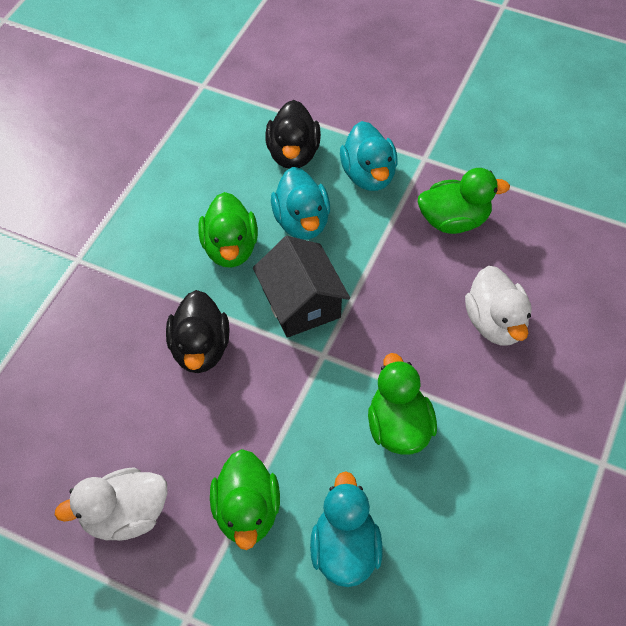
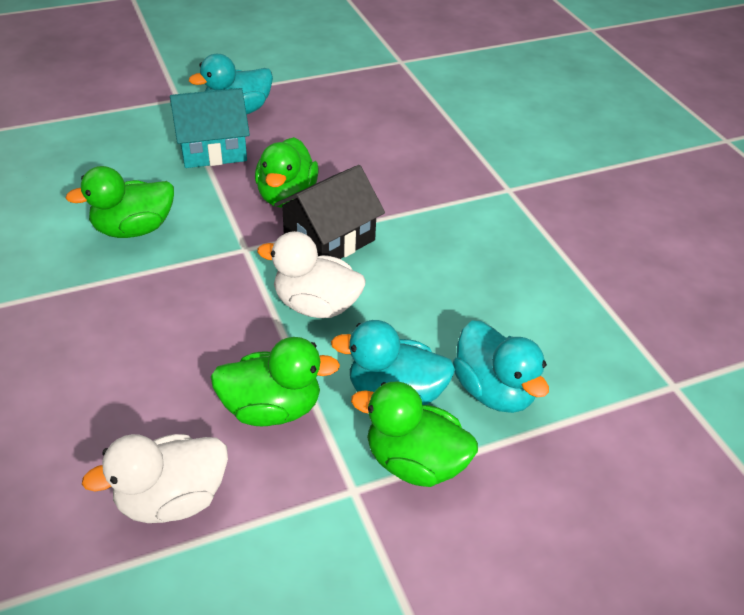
black duck: [166,290,230,373] [265,100,321,169] = 2 -> none = 0
turquoise house: none = 0 -> [170,88,250,168] = 1

